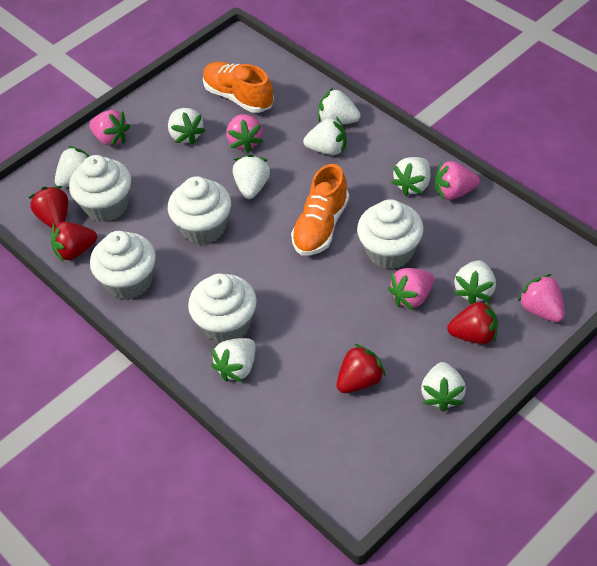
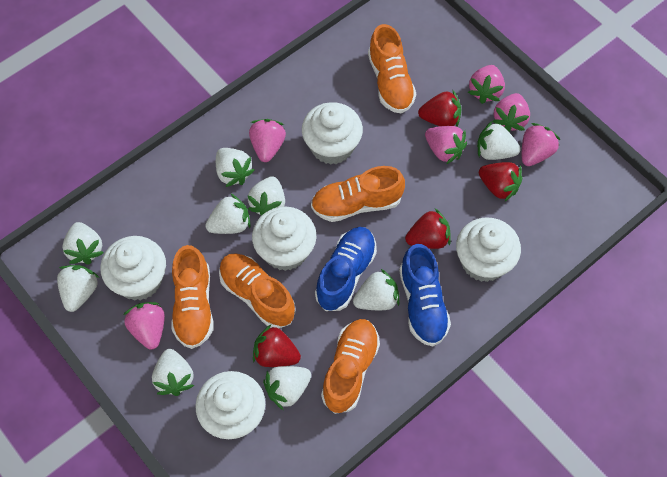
blue shoe: none = 0 -> [315,227,377,311] [399,244,451,346] = 2
orange shoe: [203,62,274,113] [291,164,349,256] = 2 -> [172,245,214,349] [219,253,296,328] [311,166,405,222] [321,319,380,414] [368,24,416,114] = 5
pink strawberry: [89,110,130,147] [226,114,263,153] [388,268,434,310] [435,161,480,200] [518,274,565,322] = 5 -> [123,302,165,350] [249,119,286,162] [425,126,467,164] [468,65,505,104] [492,93,530,132] [522,123,560,166] = 6

